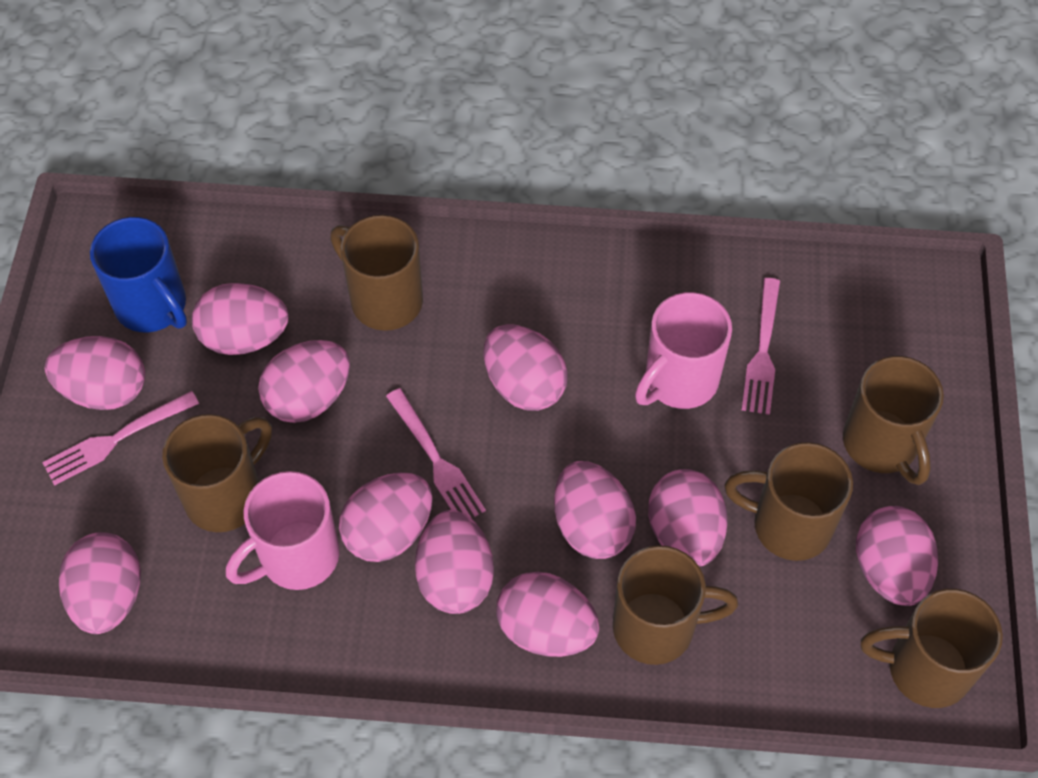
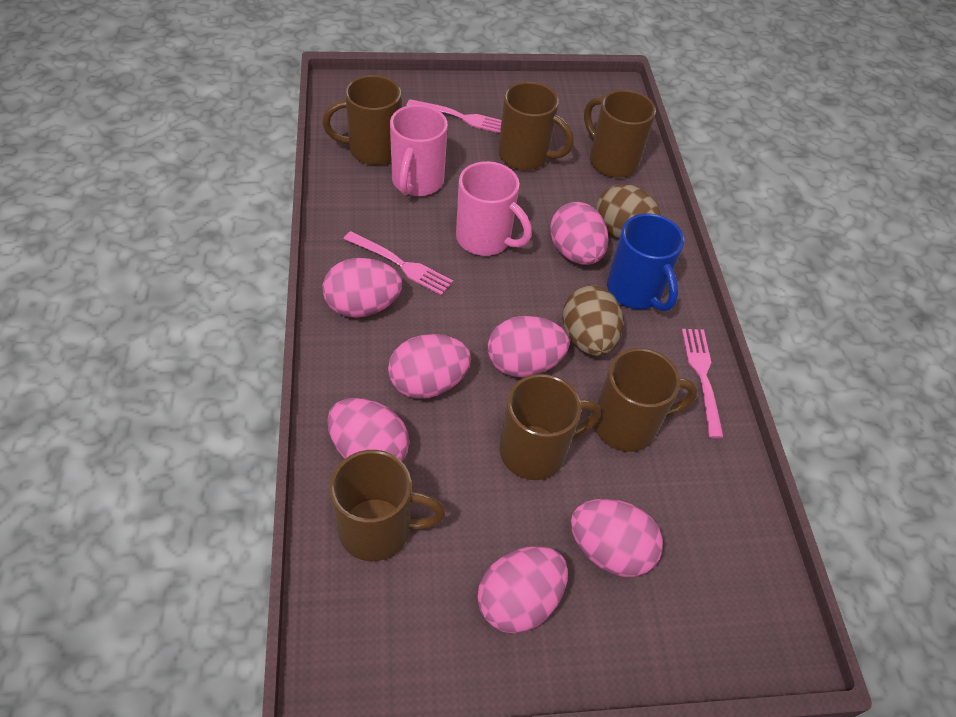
brown egg: none = 0 -> [562,285,623,356] [596,184,662,238] = 2
pink egg: [45,336,145,410] [59,532,141,634] [192,283,288,355] [258,340,350,423] [339,472,433,562] [415,510,494,614] [483,324,568,411] [497,572,599,657] [554,461,636,559] [648,469,728,567] [856,506,938,606] = 11 -> [323,258,402,318] [327,398,409,461] [388,334,471,399] [477,546,568,634] [488,316,569,377] [550,202,609,265] [571,499,663,577] = 7

